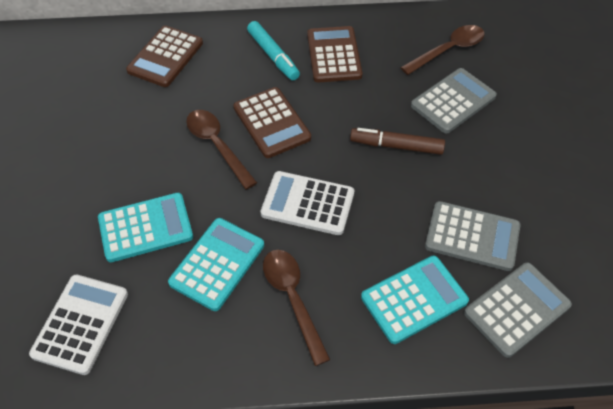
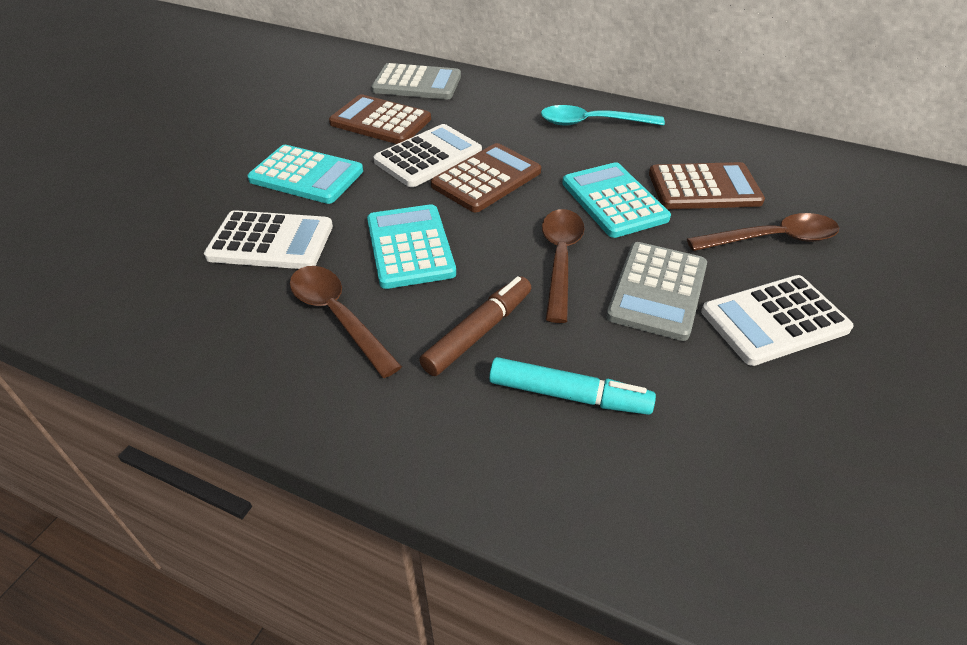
grey calculator: [411,68,497,133] [425,201,520,271] [464,262,572,358] = 3 -> [371,63,461,99] [606,242,707,341] = 2
turquoise spoon: none = 0 -> [541,105,665,126] = 1
white calculator: [29,274,128,375] [261,171,354,235] = 2 -> [204,210,333,269] [374,124,482,187] [701,275,854,366] = 3

